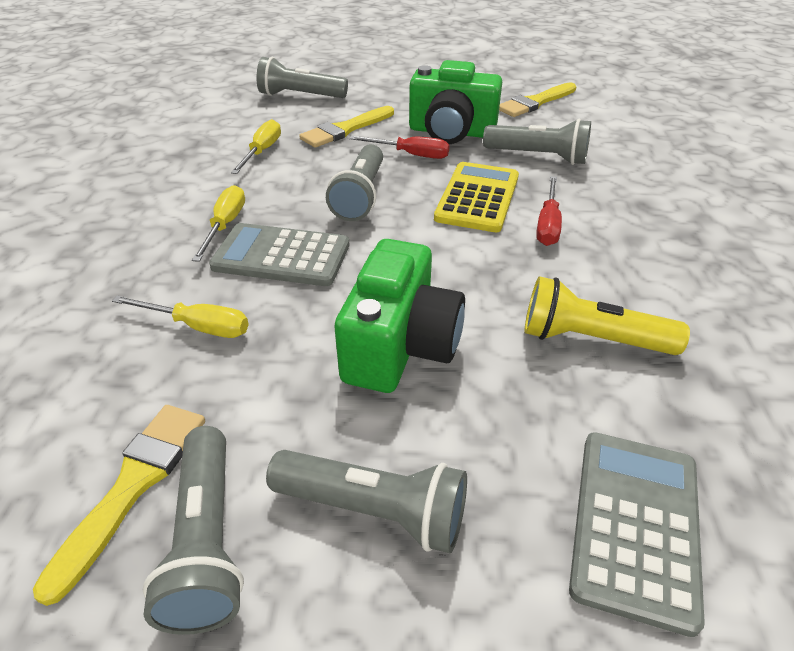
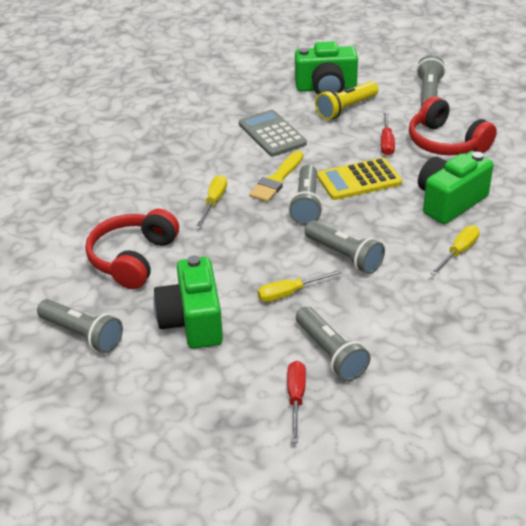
green camera: [334,239,465,393] [409,60,502,144] = 2 -> [153,255,223,349] [295,41,358,95] [418,151,494,224] = 3
grey calculator: [209,223,350,286] [569,432,705,637] = 2 -> [239,109,307,156] = 1
red headphones: none = 0 -> [85,209,179,289] [409,96,497,155] = 2
yellow brush: [33,405,205,606] [299,106,394,148] [499,82,576,117] = 3 -> [249,151,303,202] = 1

